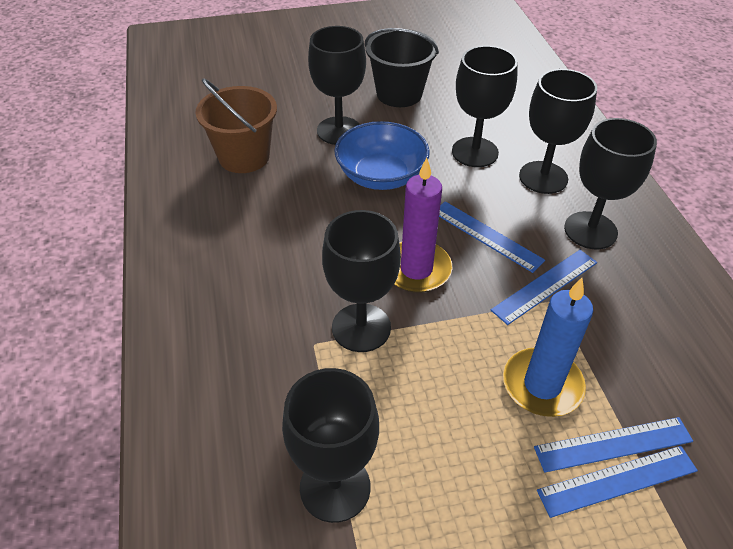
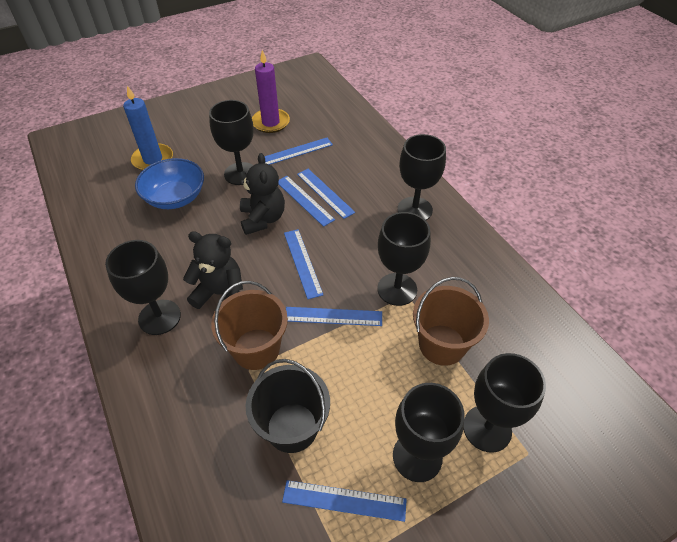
black teddy bear: none = 0 -> [183,231,243,309] [240,153,285,235] = 2
blue ruler: [439,201,545,273] [491,250,597,325] [534,417,693,473] [537,446,698,518] = 4 -> [264,138,333,165] [278,176,335,227] [282,480,407,522] [284,229,323,299] [286,307,382,326] [297,169,355,219] = 6
brown bucket: [195,78,277,173] = 1 -> [211,281,288,370] [413,277,489,366] = 2

